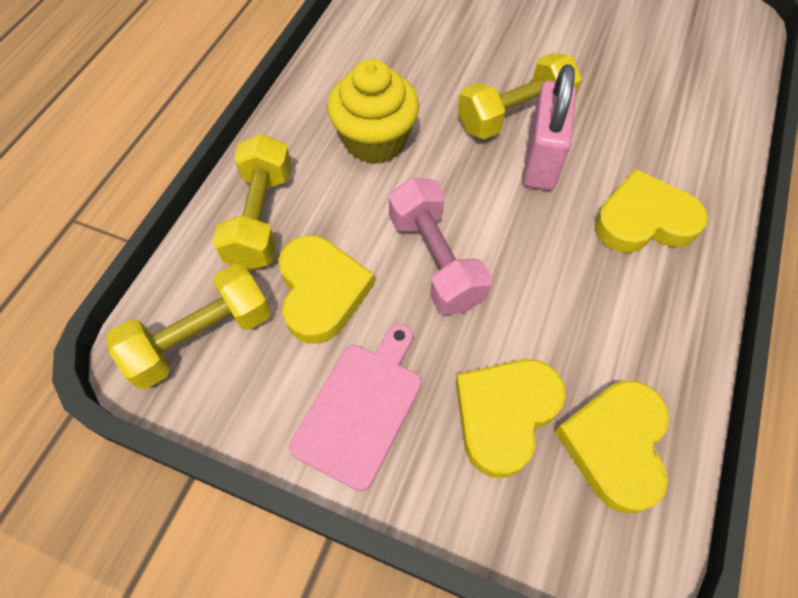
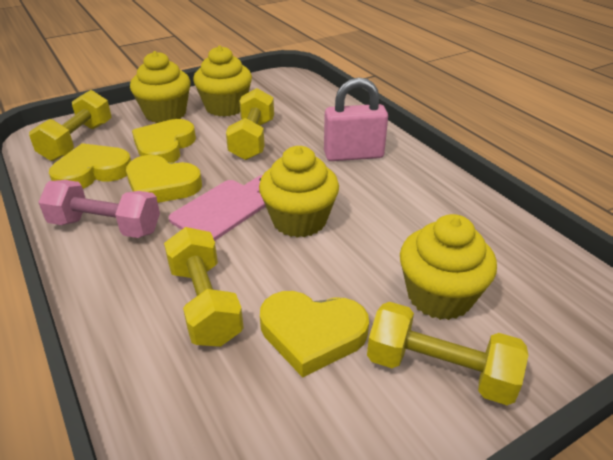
yellow cupcake: [327,59,419,164] = 1 -> [130,51,190,123] [193,46,252,117] [259,146,339,238] [400,214,497,320] = 4
yellow dumbbell: [106,264,271,389] [213,134,292,270] [458,53,582,139] = 3 -> [29,90,112,161] [164,227,244,347] [226,88,274,160] [367,302,528,405] = 4

